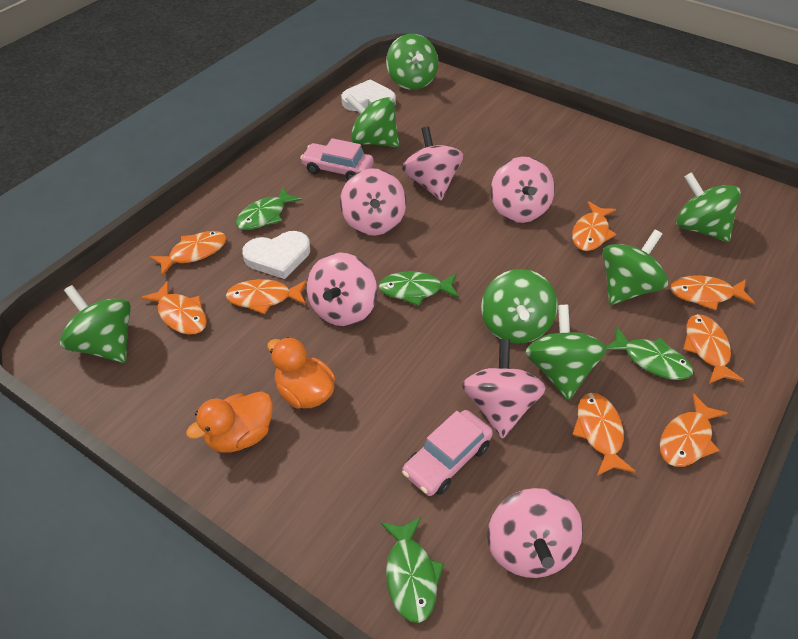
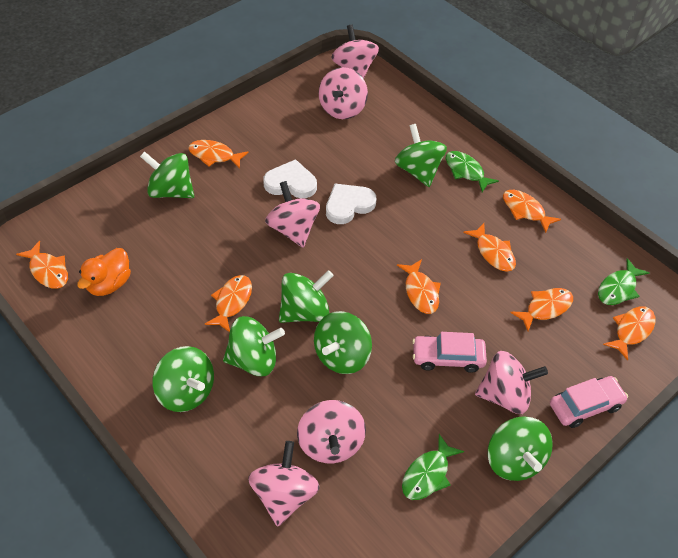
green fish: [236,187,302,230] [379,271,459,306] [381,516,444,623] [606,327,693,380] = 4 -> [402,434,464,500] [445,151,499,193] [598,258,649,305] = 3
orange duck: [186,391,273,452] [267,337,335,409] = 2 -> [77,248,131,296] = 1

